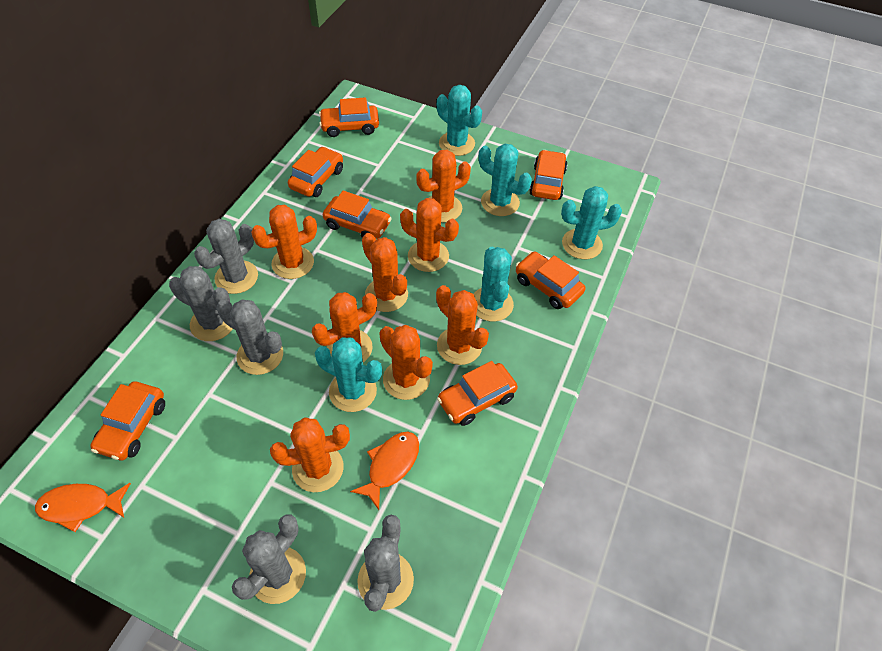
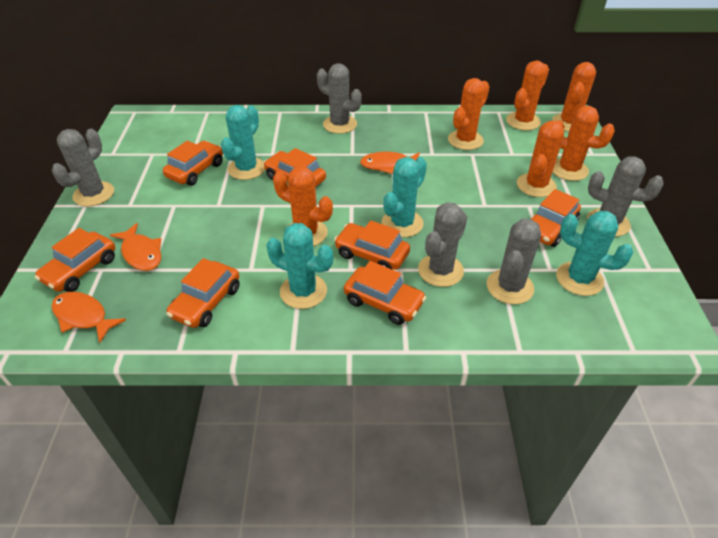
orange cactus: [251,205,317,279] [270,417,350,492] [312,292,377,362] [362,233,408,312] [379,325,433,400] [400,198,459,272] [416,150,471,223] [436,285,489,365] = 8 -> [273,166,333,246] [448,78,490,150] [506,61,549,130] [517,121,564,197] [552,62,596,132] [552,106,615,181] = 6
orange fish: [35,483,131,532] [350,432,419,510] = 2 -> [52,292,126,343] [110,223,161,271] [360,152,420,174] = 3
turquoise cactus: [315,337,382,412] [437,85,482,156] [474,247,514,322] [479,144,532,216] [561,186,622,259] = 5 -> [221,105,265,180] [266,223,333,309] [382,157,427,237] [556,211,633,296] = 4

